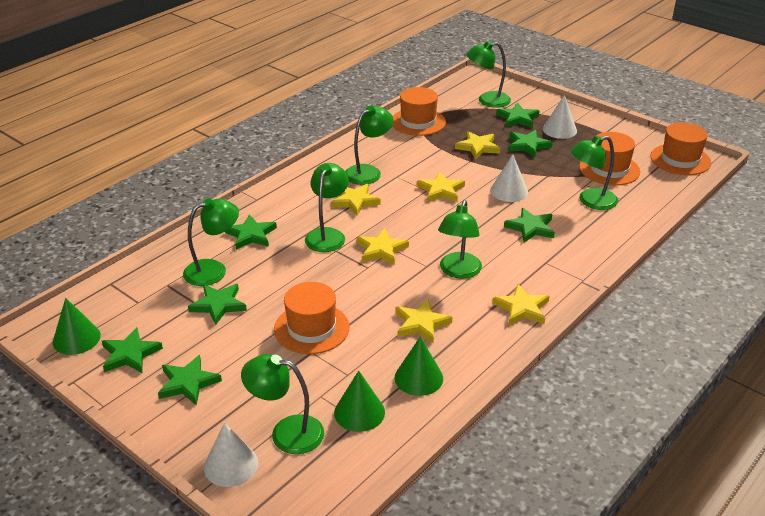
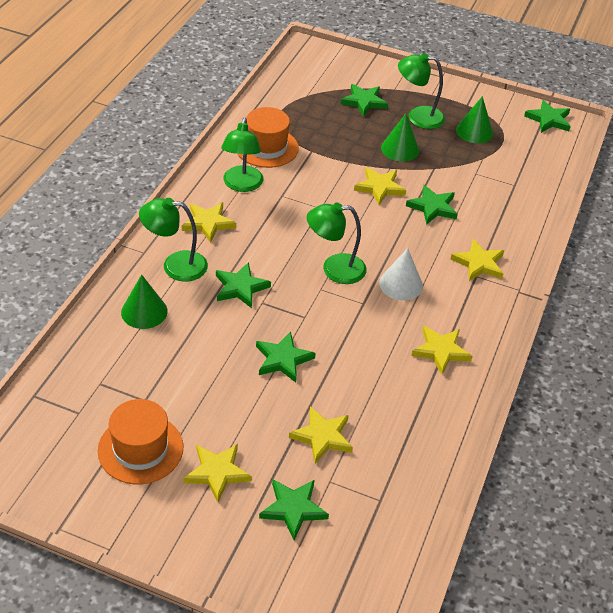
green lamp: [183,198,239,286] [241,354,324,454] [305,163,349,252] [345,105,394,185] [438,200,482,279] [466,41,511,108] [570,135,618,210] = 7 -> [139,198,208,282] [221,118,263,192] [307,202,367,284] [398,53,445,129] = 4
green star: [102,327,163,373] [158,355,222,405] [188,284,247,325] [225,214,277,250] [496,103,540,128] [504,208,555,243] [508,130,553,158] = 7 -> [216,262,271,308] [256,331,316,383] [259,480,329,540] [340,84,388,117] [406,185,458,225] [524,100,571,133] = 6
orange hat: [274,282,349,354] [392,87,446,136] [579,132,640,186] [650,123,711,175] = 4 -> [98,399,183,484] [238,107,299,168] = 2
white cone: [204,423,258,487] [490,154,528,202] [543,95,577,139] = 3 -> [379,248,423,300] = 1

